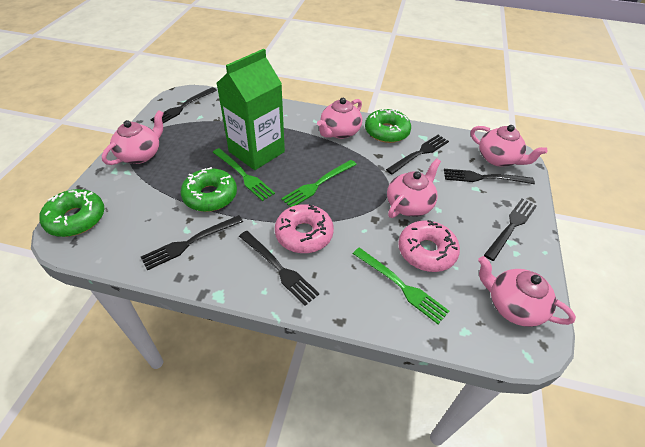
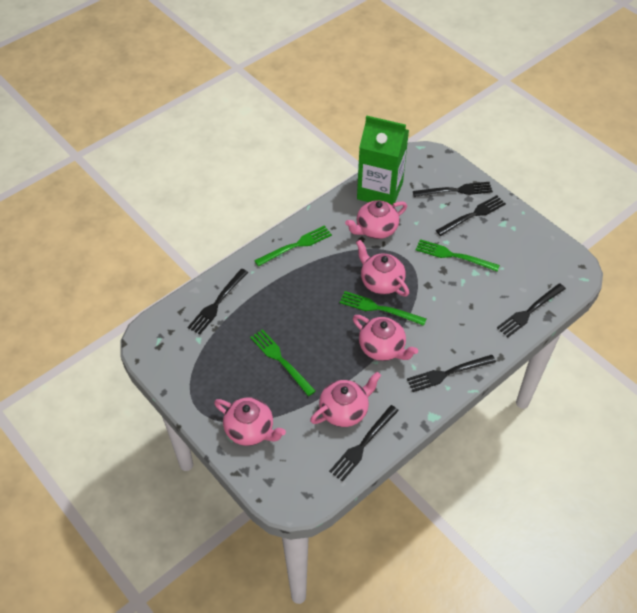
green donut: [39,189,104,237] [180,167,237,212] [365,109,411,143] = 3 -> none = 0
green fork: [213,148,275,201] [281,160,357,207] [353,248,449,324] = 3 -> [250,329,316,396] [254,225,332,267] [340,291,427,326] [416,239,500,272] = 4
pink donut: [275,204,334,253] [398,220,460,272] = 2 -> none = 0

